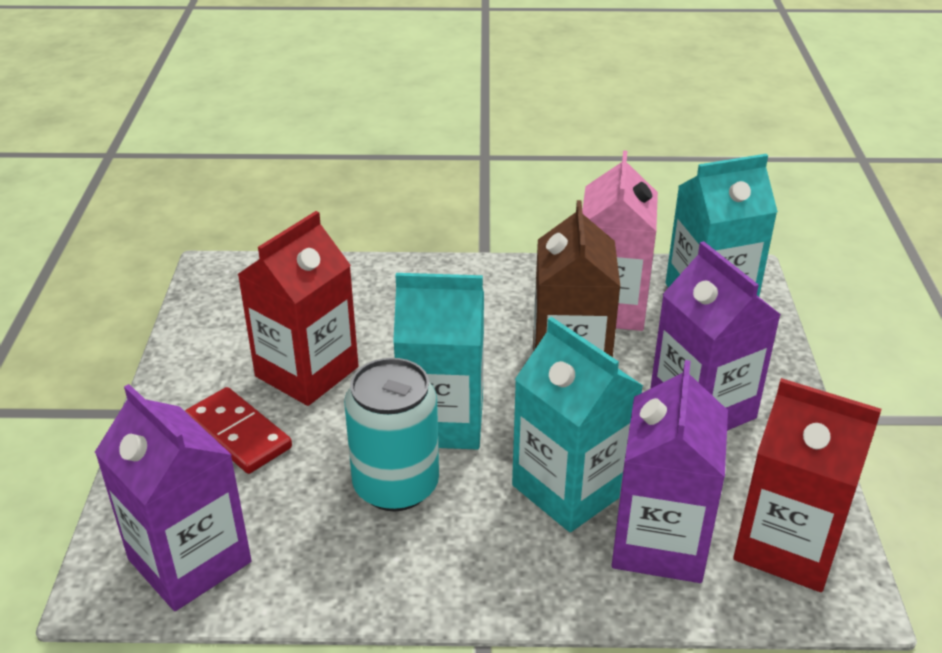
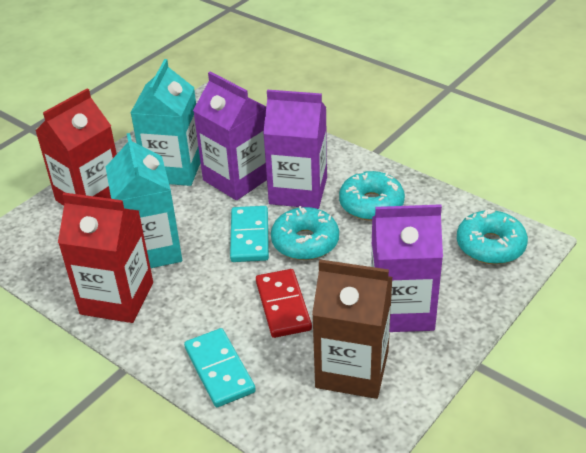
pink carton: [582,150,658,331] = 1 -> none = 0
turquoise can: [344,358,439,511] = 1 -> none = 0
turquoise carton: [393,273,484,449] [512,317,643,532] [665,154,778,297] = 3 -> [106,133,182,268] [130,59,201,186] = 2
turquoise domino: none = 0 -> [184,328,256,407] [230,206,269,262] = 2
turquoise donut: none = 0 -> [271,206,339,260] [339,171,405,221] [457,209,528,264] = 3

